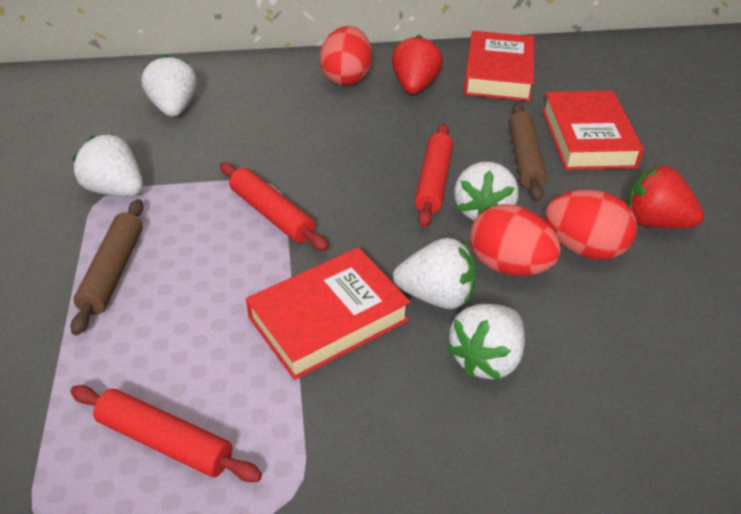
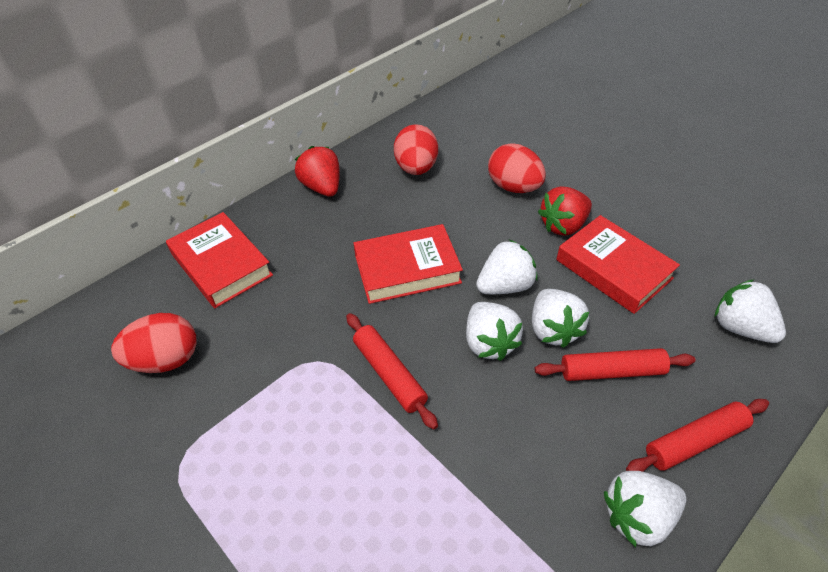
brown rolling pin: [71,199,144,335] [509,103,547,202] = 2 -> none = 0

